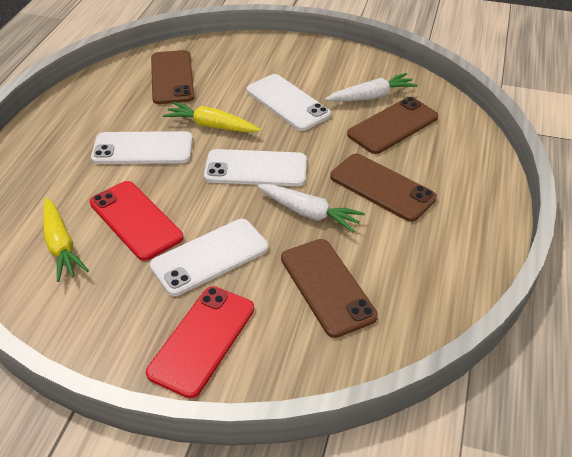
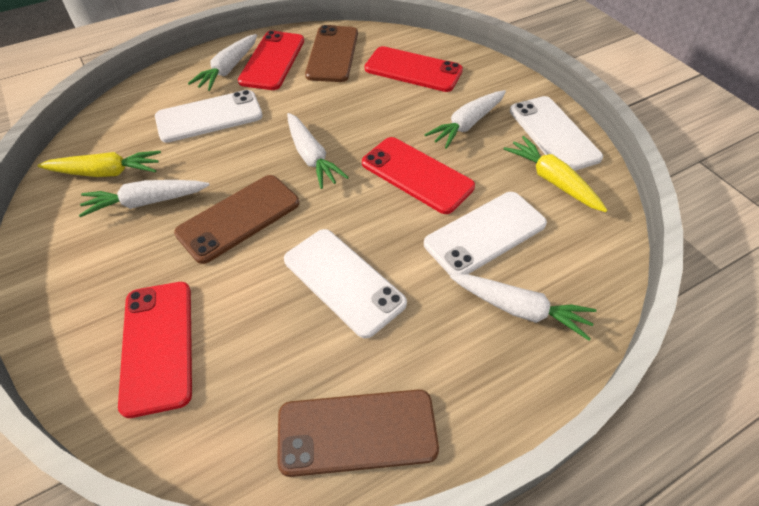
brown phone: [151,50,194,104] [281,239,378,338] [330,153,437,222] [347,97,438,154] = 4 -> [174,175,299,264] [277,389,439,477] [305,25,358,82] = 3
red phone: [90,181,183,261] [146,286,254,399] = 2 -> [118,282,192,418] [238,31,304,90] [362,137,475,214] [365,46,463,92] = 4
white carrot: [257,184,365,232] [325,73,418,101] = 2 -> [79,180,209,217] [188,34,257,91] [287,113,349,189] [425,90,506,149] [450,274,597,340] = 5

